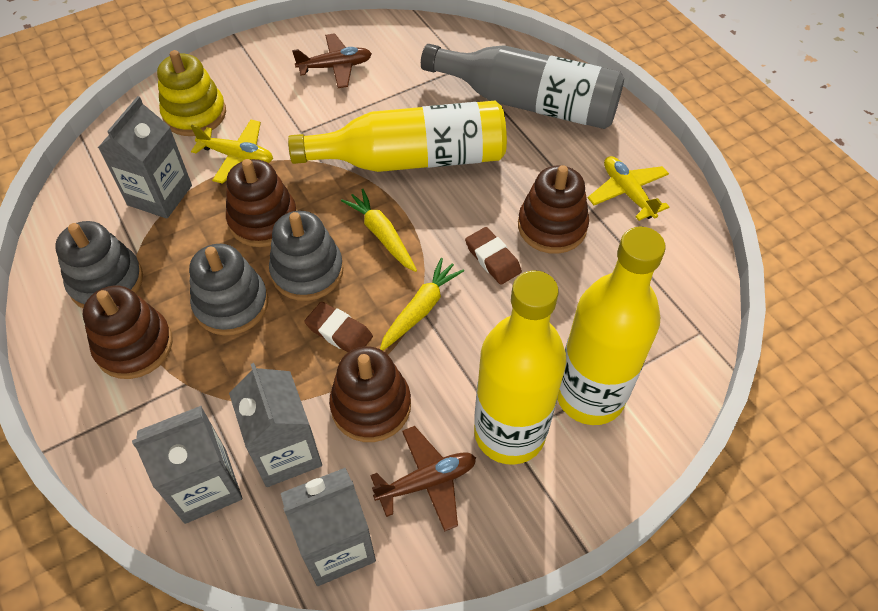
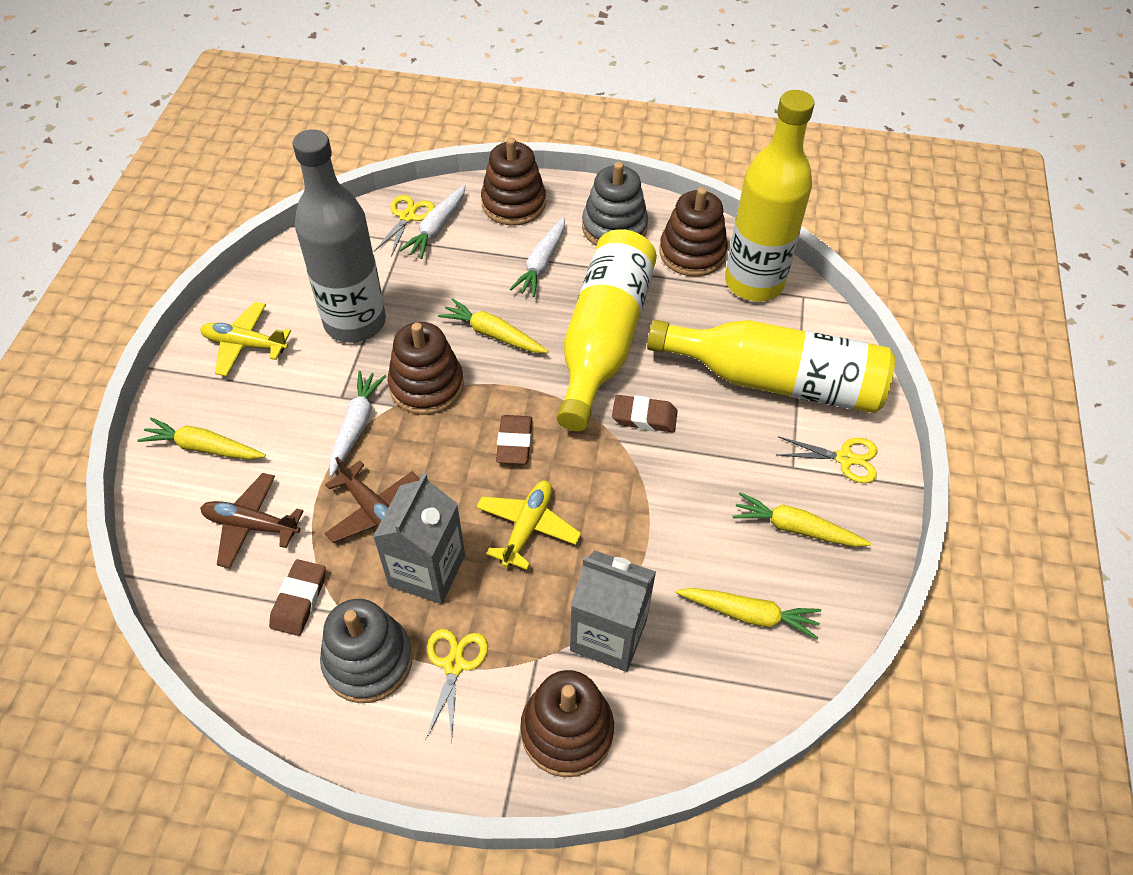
brown eraser: [304,302,373,352] [465,227,522,285] = 2 -> [269,559,326,636] [496,415,532,464] [612,395,678,432] = 3
grey carton: [98,96,192,218] [132,406,242,524] [229,363,322,487] [281,468,376,586] = 4 -> [373,473,465,604] [570,550,656,672] = 2
grey stacking toy: [55,221,143,308] [189,244,268,335] [269,211,344,301] = 3 -> [320,599,413,703] [582,162,648,246] = 2
white carrot: none = 0 -> [329,371,386,477] [399,185,466,259] [510,217,565,297] = 3
yellow carrot: [341,189,417,272] [380,258,464,351] = 2 -> [137,418,266,460] [438,298,549,353] [676,588,821,639] [733,492,872,547] = 4
yellow scissors: none = 0 -> [374,195,435,257] [426,629,488,744] [777,436,878,483] = 3
yellow stacking toy: [157,50,226,136] = 1 -> none = 0

